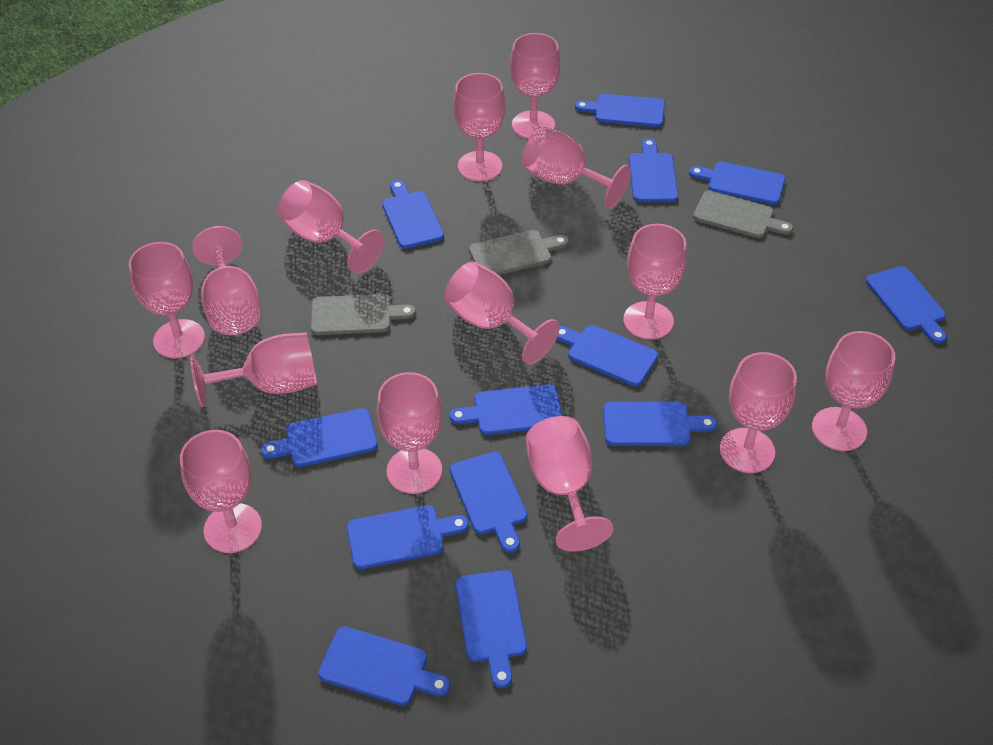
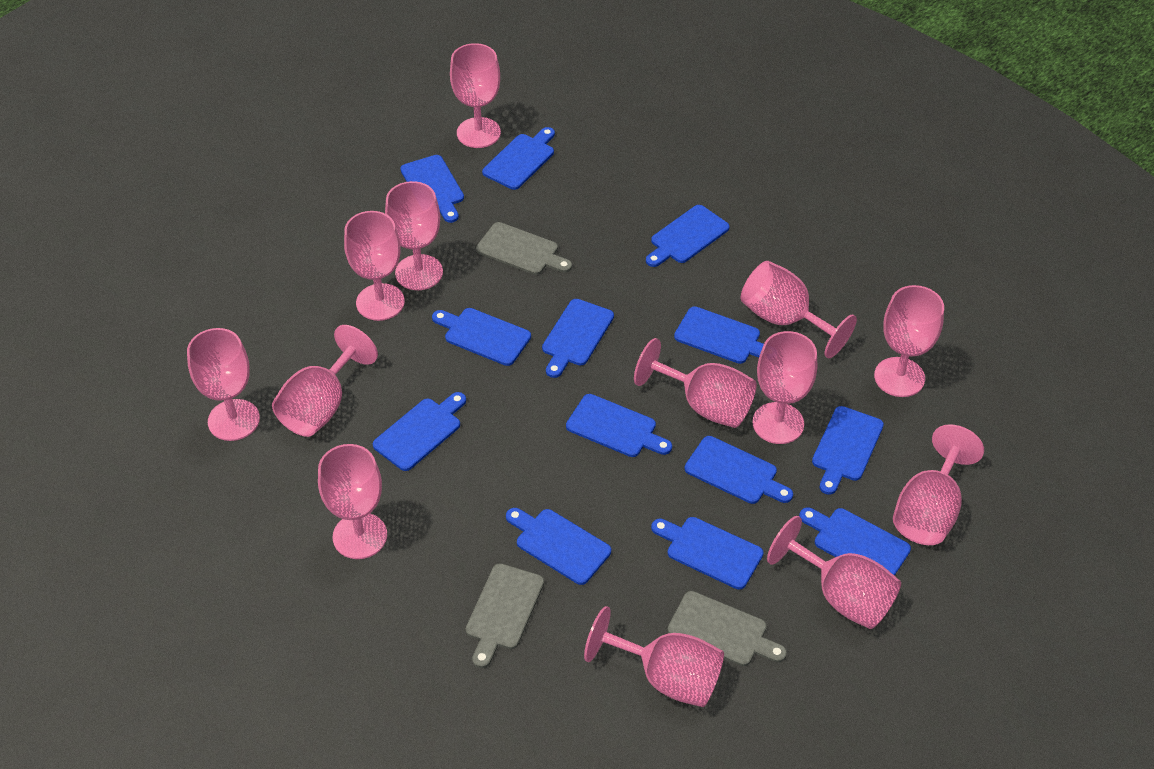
pink goblet: [128,242,205,359] [180,430,262,553] [190,333,317,407] [192,226,260,335] [278,180,385,273] [377,372,442,494] [444,262,560,364] [453,73,505,181] [510,33,560,139] [522,126,631,209] [526,416,614,552] [623,224,687,340] [720,352,797,473] [812,331,895,451] = 14 -> [187,328,260,441] [272,325,378,437] [318,444,387,559] [344,211,405,321] [385,181,443,290] [450,43,501,148] [584,606,724,707] [634,338,757,428] [741,261,857,358] [752,331,817,444] [767,516,901,629] [874,285,944,397] [893,424,984,545] = 13

